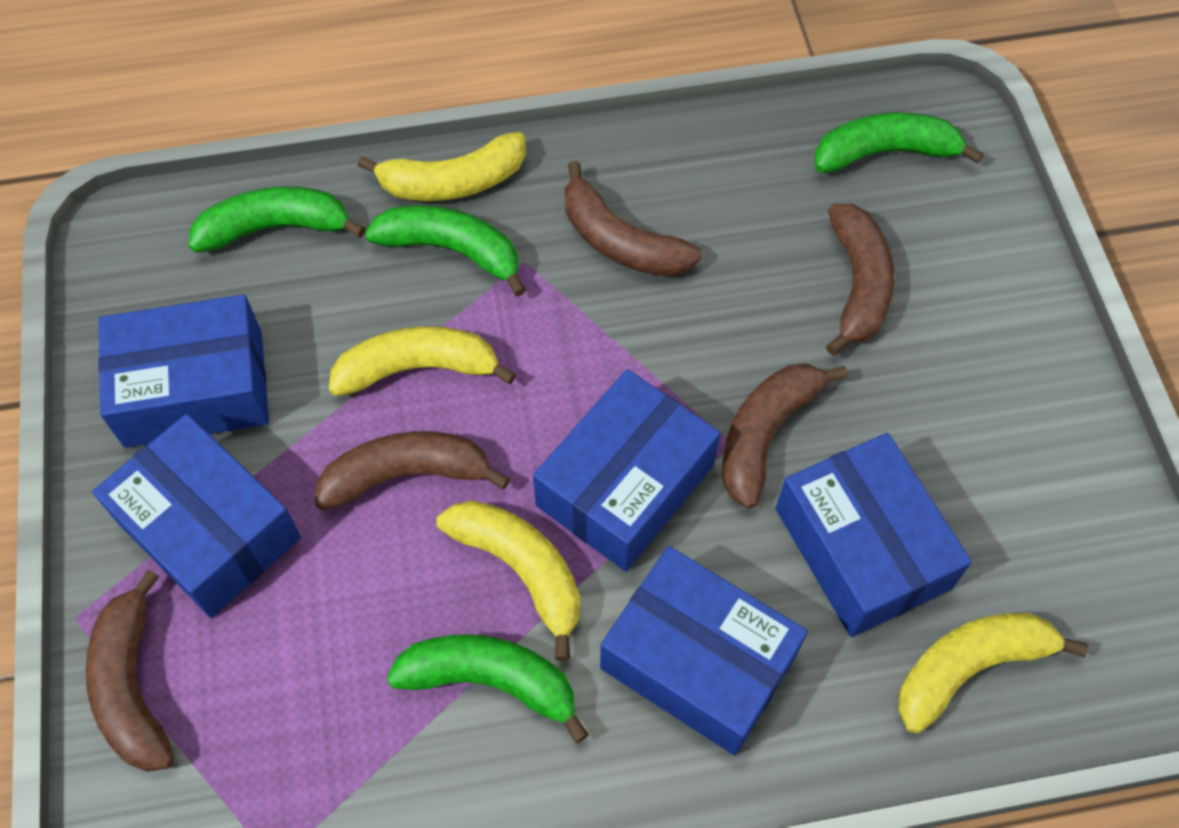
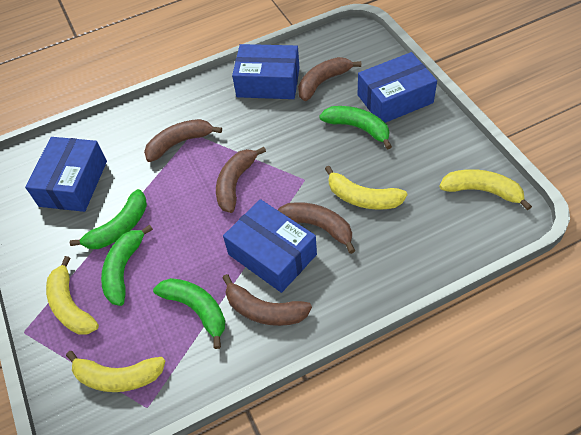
blue box: [92,414,301,618] [98,294,269,448] [533,369,720,571] [600,546,808,755] [776,433,972,637] = 5 -> [25,137,107,212] [223,199,317,293] [232,44,300,99] [358,52,437,123] = 4

